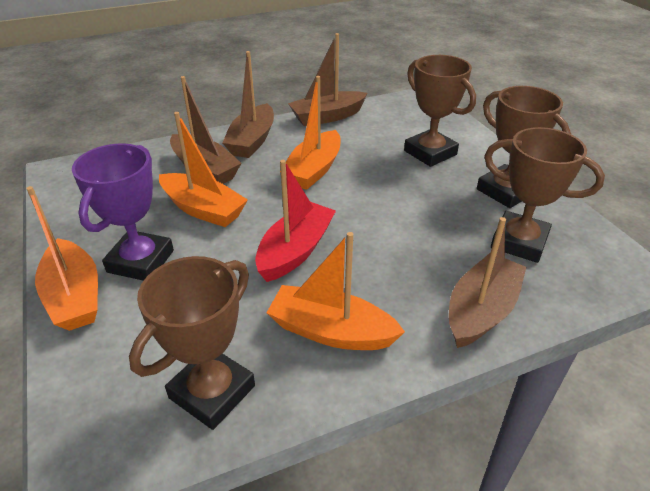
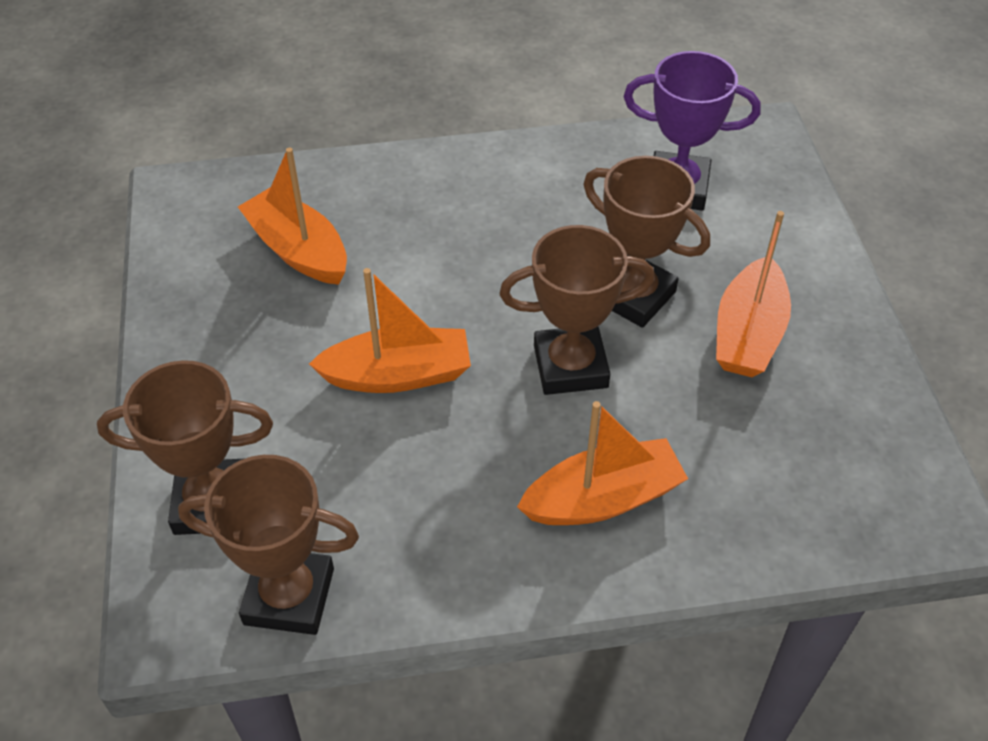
brown boat: [170,76,241,184] [222,51,274,158] [288,33,368,126] [449,217,526,348] = 4 -> none = 0
red boat: [255,160,336,282] = 1 -> none = 0

